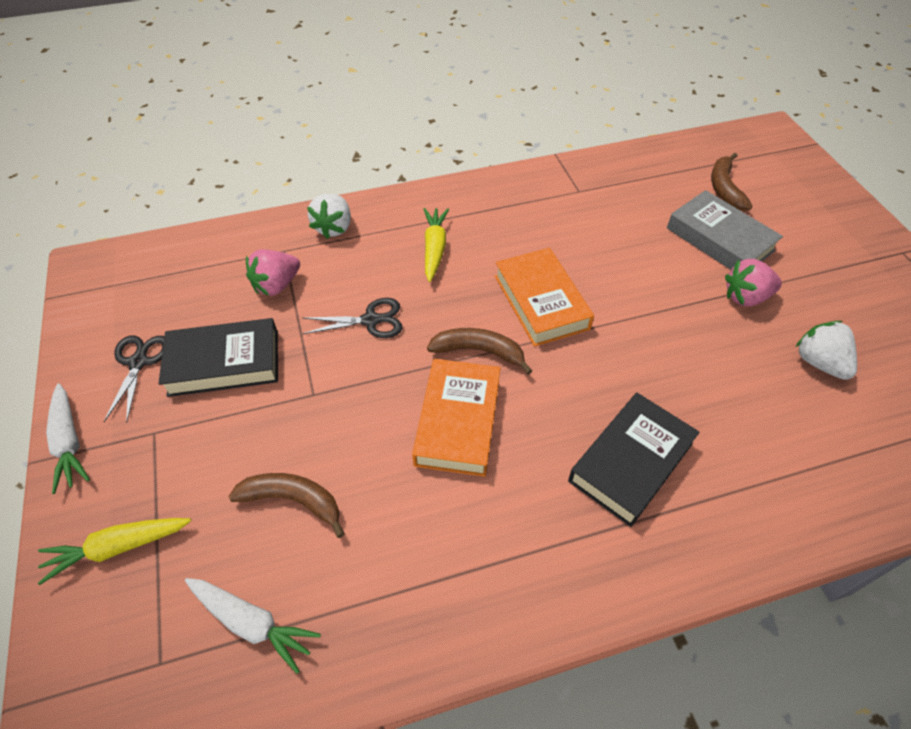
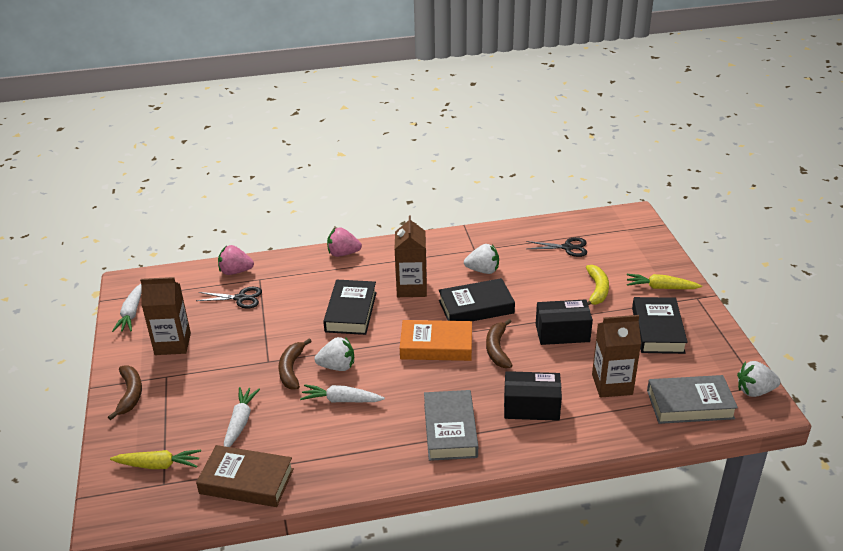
black book: [158,318,278,397] [568,393,699,527] = 2 -> [323,280,377,335] [439,278,515,321] [632,297,688,354] = 3
black box: none = 0 -> [504,371,562,421] [536,299,593,345] = 2
brown book: none = 0 -> [196,445,294,507] = 1
brown carton: none = 0 -> [140,277,191,355] [395,215,427,297] [592,315,641,398] = 3
grey book: [667,190,783,270] = 1 -> [424,390,478,461] [647,375,738,424] = 2
orange book: [412,359,500,477] [495,248,594,347] = 2 -> [400,320,472,361] = 1
white carrot: [46,383,90,494] [185,578,321,674] = 2 -> [112,284,142,332] [224,387,260,447] [300,384,385,402] = 3
white strawberry: [307,194,351,239] [796,321,857,380] = 2 -> [314,337,354,371] [464,244,499,274] [737,361,781,397] = 3
yellow banana: none = 0 -> [586,265,609,306] = 1

